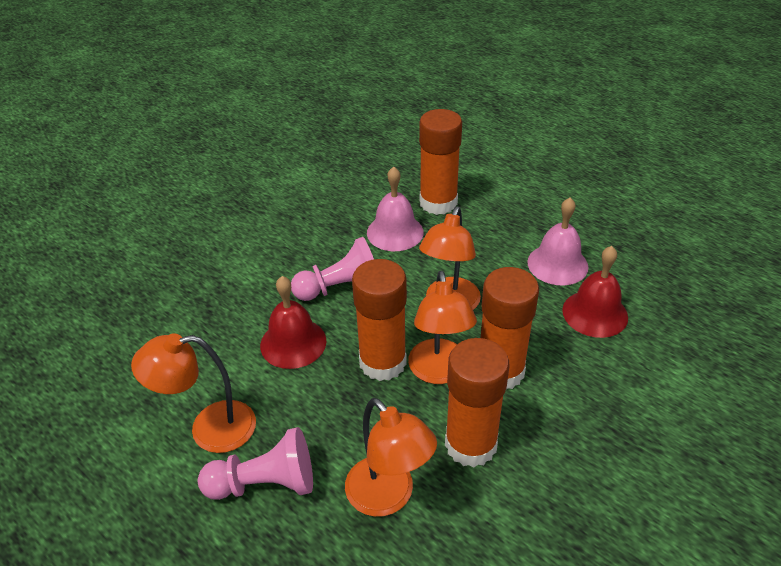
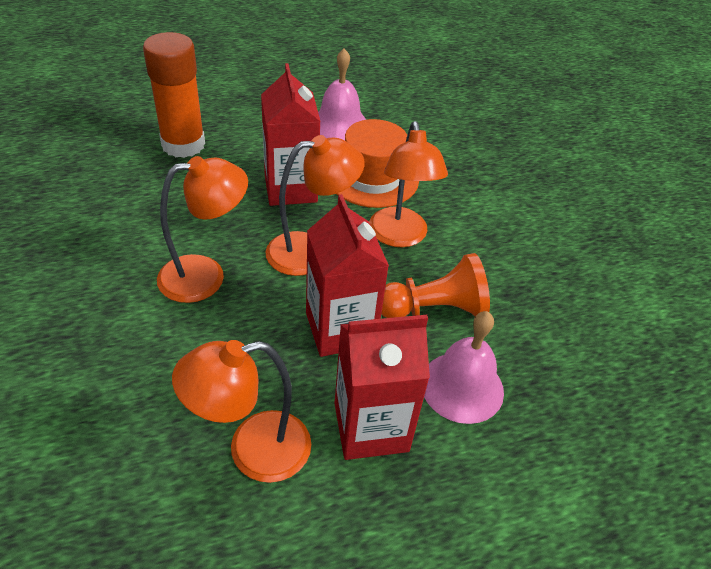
orange glue stick: [352,259,407,381] [419,109,462,215] [445,338,509,467] [480,267,539,389] = 4 -> [143,32,205,158] = 1
orange hat: none = 0 -> [337,119,419,208] = 1
orange pawn: none = 0 -> [381,253,490,318] = 1
pink pawn: [198,427,313,500] [291,237,374,301] = 2 -> none = 0
red bell: [260,276,327,369] [562,246,628,338] = 2 -> none = 0
red carton: none = 0 -> [261,63,321,206] [306,194,389,357] [334,315,430,460] = 3

